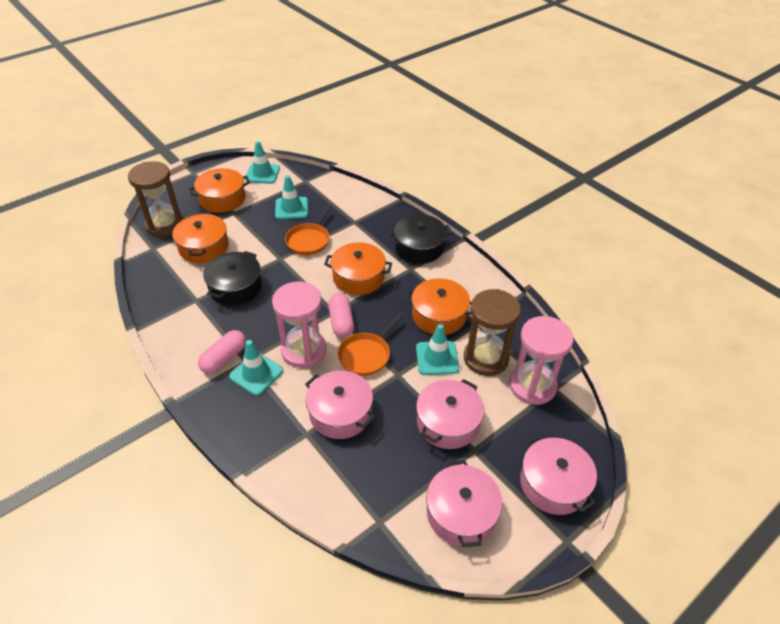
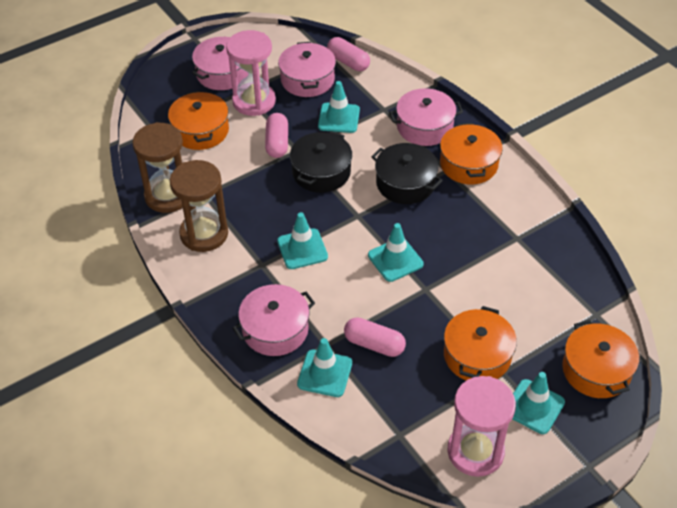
orange pan: [285,205,332,255] [338,313,403,376] = 2 -> none = 0
pink capsule: [198,330,246,374] [328,293,354,338] = 2 -> [265,113,288,158] [327,37,370,71] [344,317,406,357] = 3
turquoise traffic cone: [229,340,283,396] [245,141,280,184] [275,175,308,219] [416,324,459,375] = 4 -> [277,212,328,269] [297,338,352,397] [318,81,360,133] [368,223,424,282] [513,372,565,434] = 5

